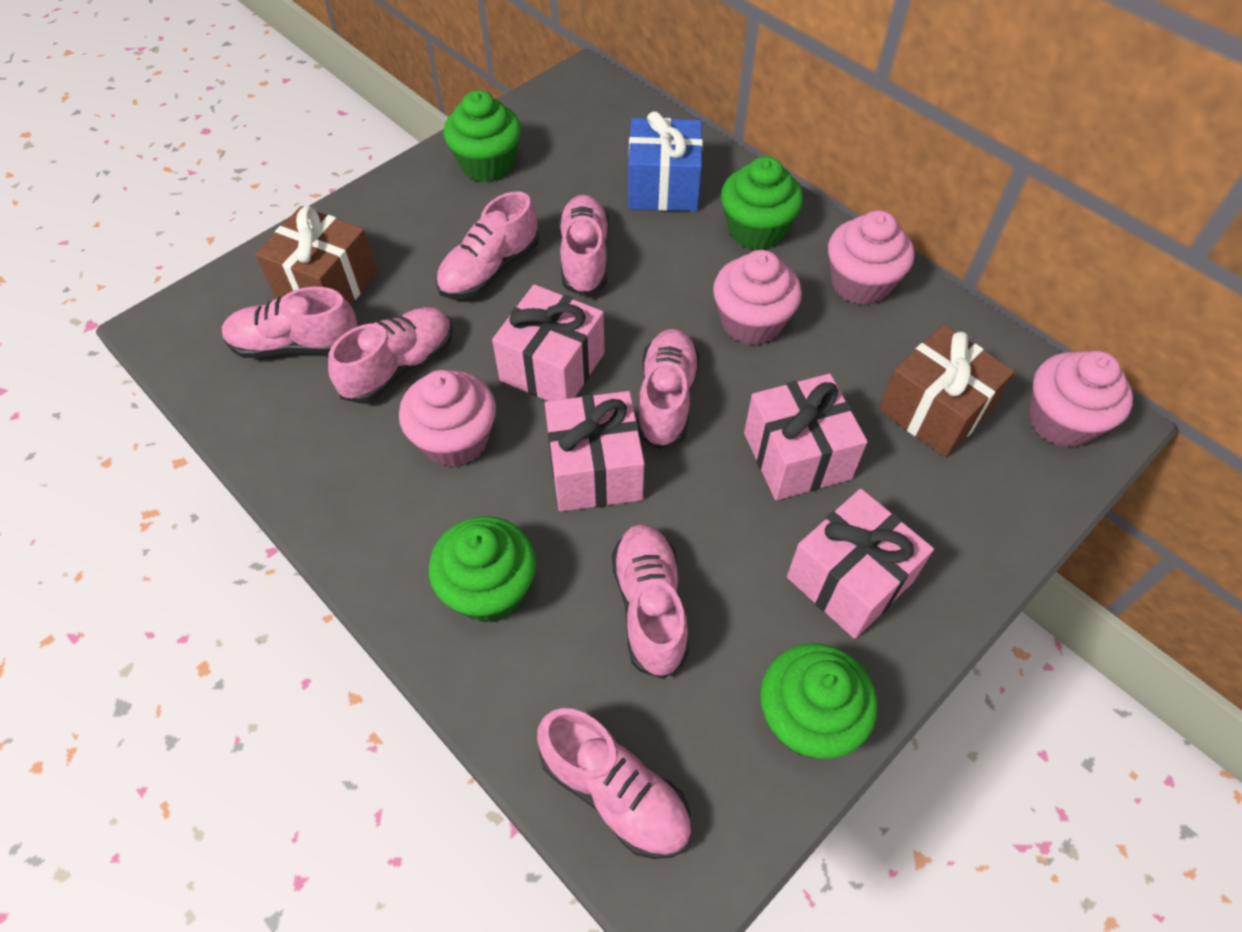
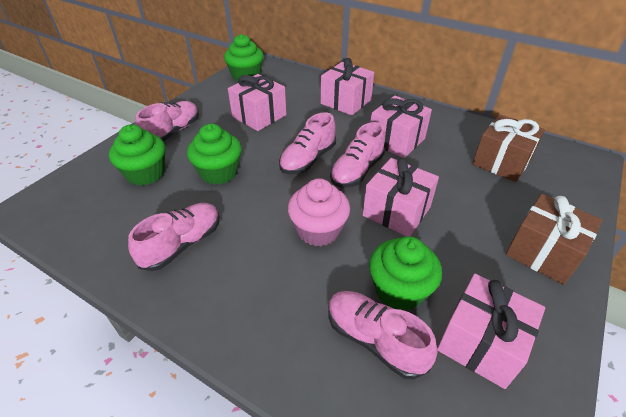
blue gift: [628,111,703,211] = 1 -> none = 0
pink cupcake: [399,370,496,467] [713,250,802,346] [828,210,914,305] [1029,350,1133,448] = 4 -> [288,178,350,246] = 1
pink gift: [492,284,605,401] [545,391,645,512] [744,374,868,500] [787,489,934,639] = 4 -> [228,74,286,131] [321,58,374,115] [363,158,439,236] [370,95,432,158] [437,274,545,389] = 5
pink shoe: [222,287,358,358] [328,307,453,403] [436,191,539,299] [537,708,691,859] [558,195,609,296] [612,524,689,679] [637,329,700,449] = 7 -> [128,203,220,271] [136,101,199,142] [279,112,336,174] [329,291,437,380] [330,122,385,188] = 5

